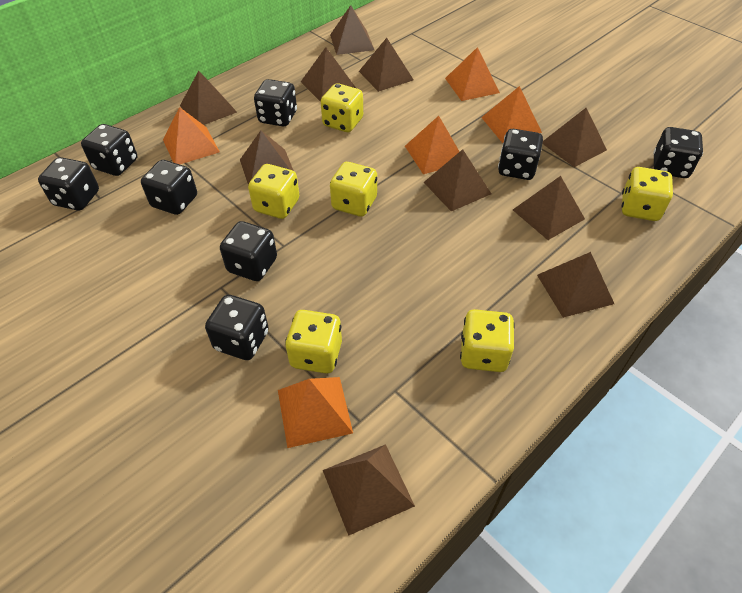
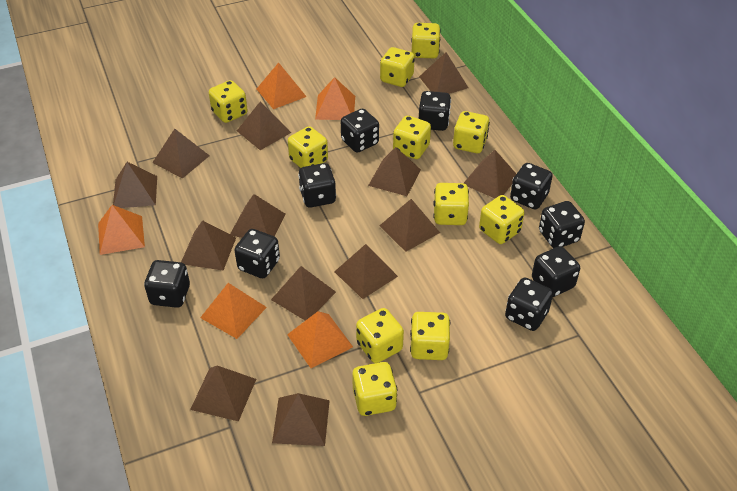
black dice: [38,157,99,211] [81,124,137,176] [141,160,197,215] [205,295,269,360] [220,221,277,281] [254,79,297,126] [498,129,543,180] [653,127,703,178] = 8 -> [144,260,190,308] [234,229,280,278] [298,163,336,208] [341,109,379,153] [419,91,451,131] [505,278,553,331] [510,163,553,209] [532,246,580,297] [539,201,585,248] = 9
brown pyramid: [180,70,237,125] [240,131,294,185] [301,47,356,102] [323,444,415,536] [330,5,374,55] [359,38,414,92] [424,149,491,211] [513,176,585,240] [537,252,614,318] [542,108,607,167] = 10 -> [113,162,157,208] [152,129,210,179] [181,220,236,270] [190,365,256,422] [230,194,285,238] [237,101,291,150] [271,266,336,321] [272,393,330,446] [334,244,398,299] [368,147,421,196] [379,199,440,252] [419,52,468,94] [463,150,516,198] = 13
yellow dice: [248,164,299,219] [285,310,342,374] [321,83,363,132] [330,162,377,217] [460,309,515,372] [621,167,673,221] = 6 -> [209,80,248,123] [288,126,328,168] [352,362,398,416] [356,308,404,363] [380,47,415,87] [393,116,431,159] [410,312,450,360] [411,23,440,58] [433,183,469,225] [453,111,490,153] [479,195,524,244] = 11

